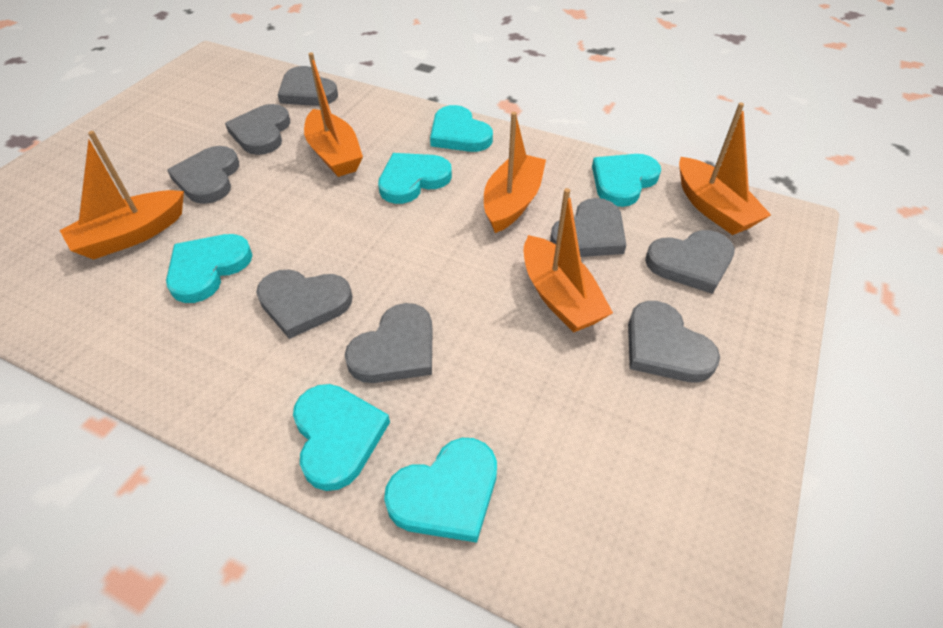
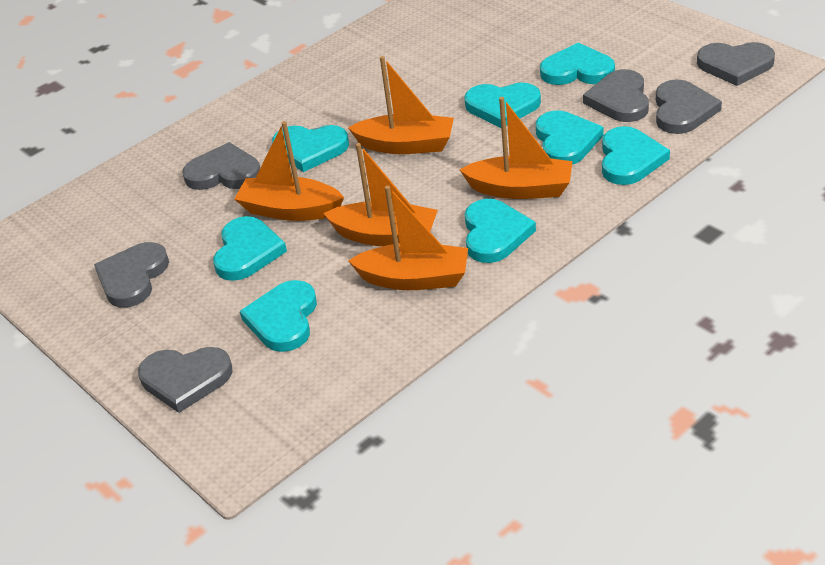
grey heart: [167,146,239,204] [225,104,290,155] [256,270,352,339] [278,66,338,106] [345,303,433,383] [550,198,626,257] [628,301,720,382] [645,230,735,294] = 8 -> [94,242,169,308] [138,347,233,413] [182,142,260,190] [583,69,649,122] [656,79,722,134] [697,42,775,86] = 6
turquoise heart: [166,234,252,303] [293,384,390,491] [378,153,452,204] [384,438,497,543] [430,105,493,152] [592,154,661,207] = 6 -> [213,216,287,281] [240,280,317,352] [272,125,349,172] [464,82,541,128] [465,199,536,263] [536,110,604,165] [540,43,615,85] [602,126,670,185] = 8

